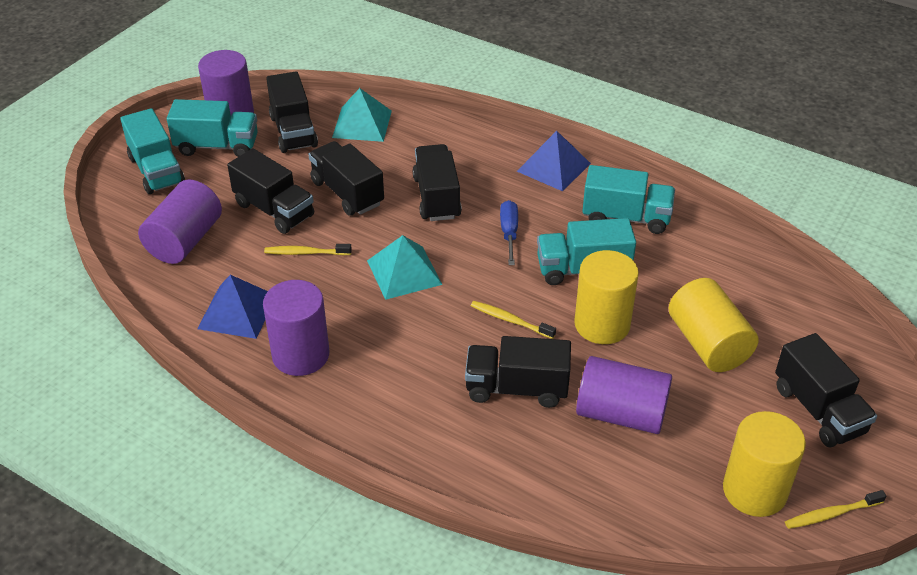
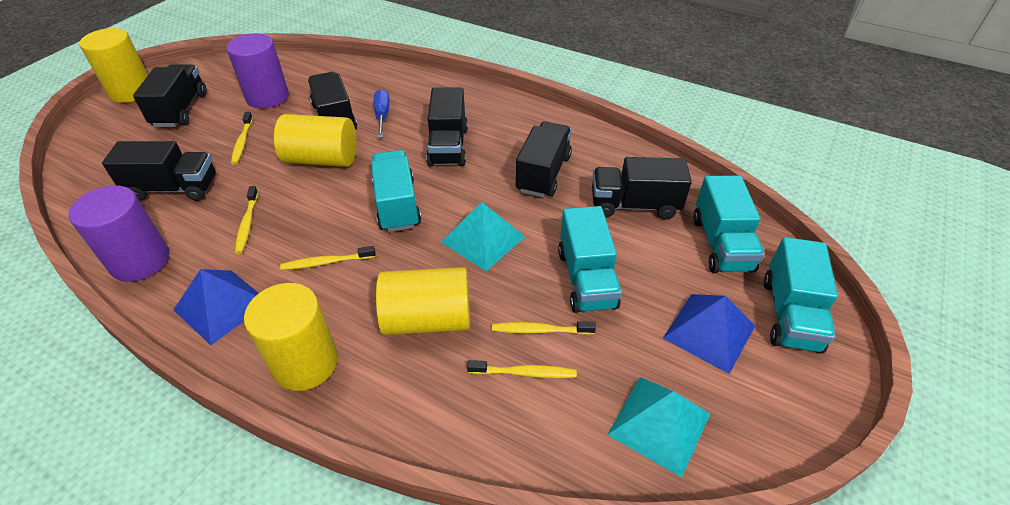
purple cylinder: [138,179,222,264] [198,50,254,115] [263,280,330,376] [576,356,672,434] = 4 -> [69,186,169,282] [226,33,289,109] = 2
yellow cylinder: [574,250,639,344] [669,278,759,372] [723,411,806,517] = 3 -> [79,28,148,103] [244,283,338,391] [274,114,356,167] [376,267,470,335] = 4
yellow toothbrush: [264,244,352,255] [471,301,556,339] [785,490,886,529] = 3 -> [231,112,253,165] [235,186,258,254] [280,246,375,270] [467,360,577,378] [492,321,596,335] = 5

